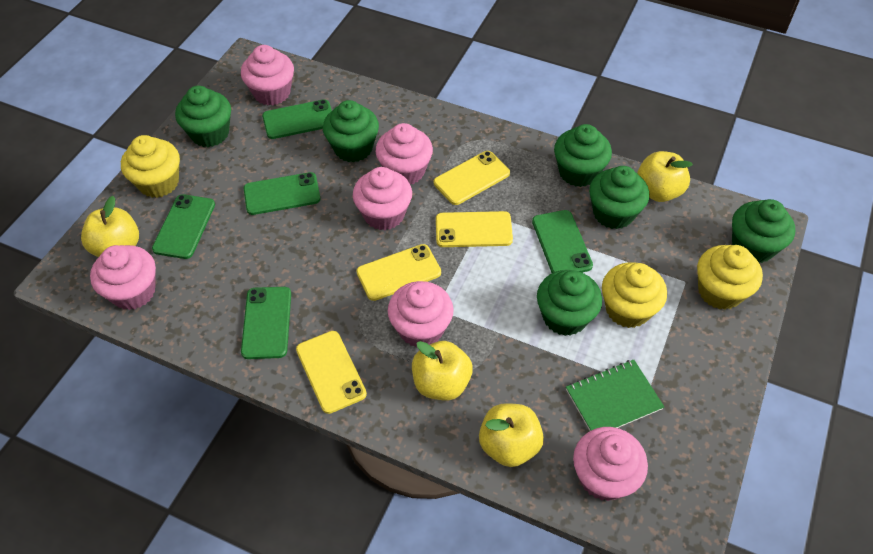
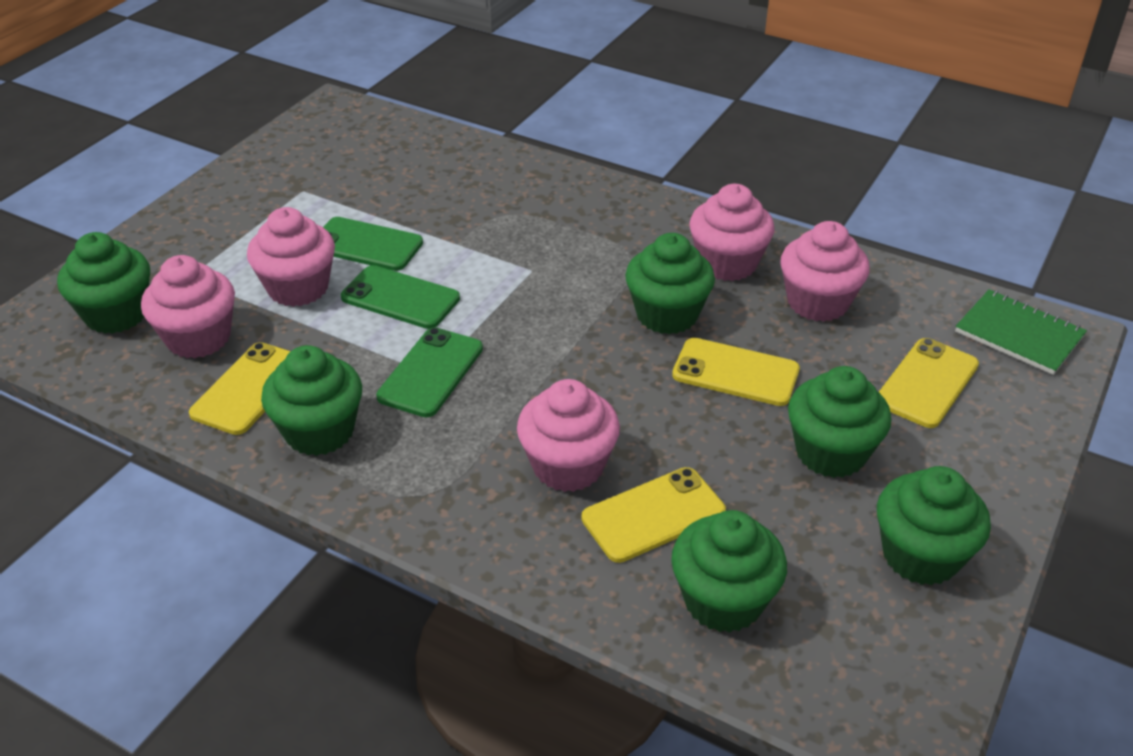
green phone: [152,194,215,259] [241,287,291,359] [244,172,321,215] [262,99,332,139] [532,210,593,273] = 5 -> [323,217,423,271] [341,265,460,329] [376,327,483,417] = 3
pink cupcake: [90,245,156,310] [241,45,294,105] [353,167,412,230] [376,123,433,184] [388,281,454,348] [573,427,648,501] = 6 -> [141,255,235,358] [247,207,335,307] [517,379,620,492] [689,184,774,281] [780,221,870,322] = 5
yellow apple: [81,196,139,257] [412,341,473,400] [479,403,544,467] [637,151,693,202] = 4 -> none = 0
yellow cupcake: [121,135,180,198] [602,262,667,328] [697,245,763,310] = 3 -> none = 0

